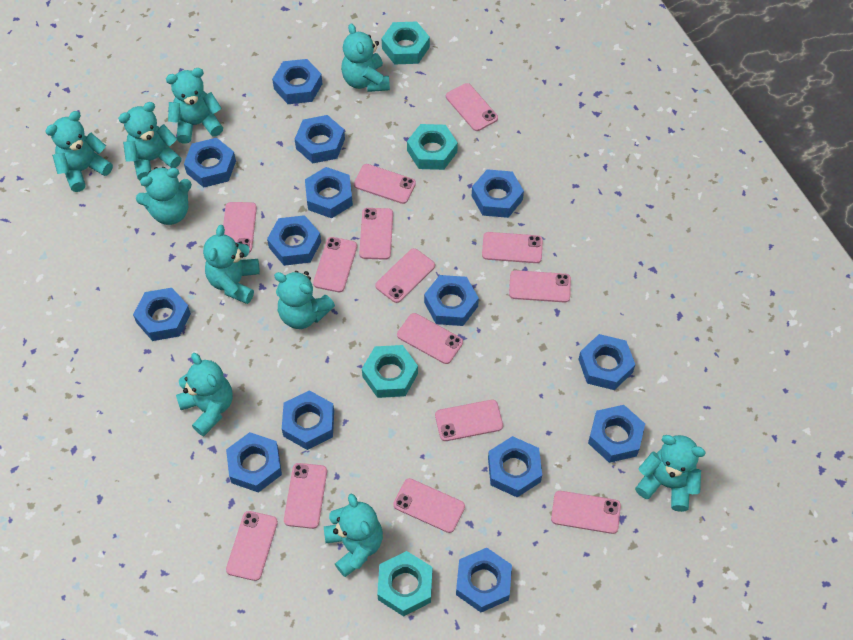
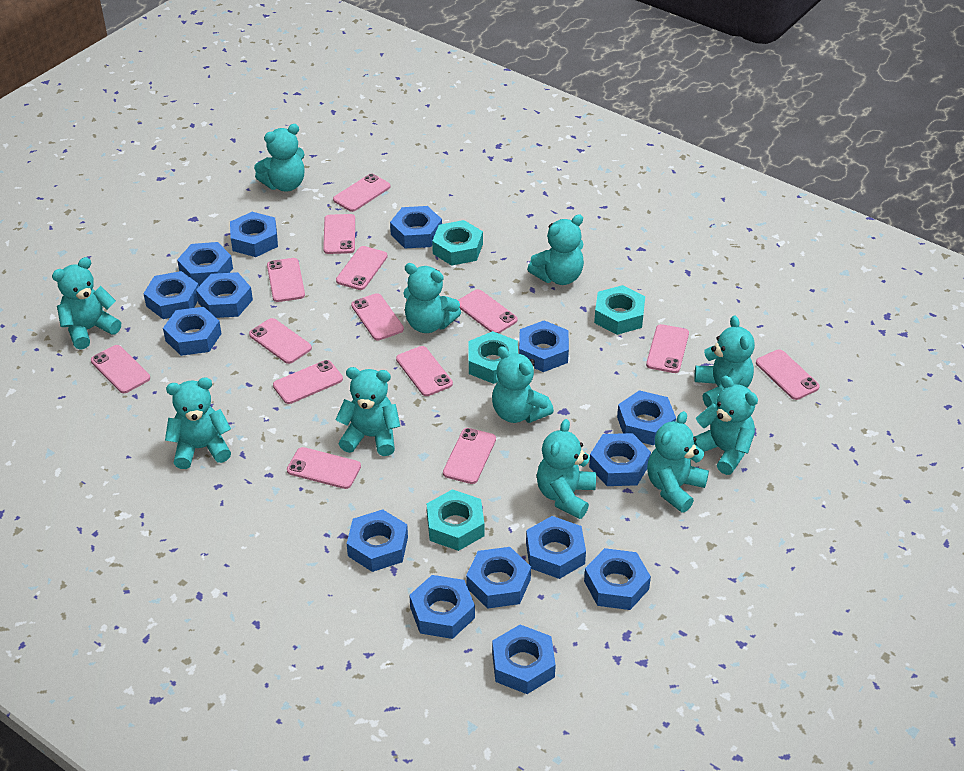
blue nut: [133,288,191,341] [184,138,236,187] [226,432,282,493] [267,215,321,266] [272,59,322,104] [282,390,334,450] [295,115,345,163] [305,167,353,218] [424,275,479,326] [456,548,512,612] [472,169,524,218] [488,436,542,497] [578,334,635,390] [588,405,645,463] = 14 -> [143,271,199,319] [163,307,222,356] [177,242,233,286] [196,272,253,318] [230,212,278,257] [347,509,408,572] [390,206,442,249] [409,575,475,639] [466,547,531,609] [492,624,556,694] [519,320,569,372] [526,516,586,579] [584,548,651,610] [589,433,651,486] [617,390,676,445] = 15
turquoise teddy bear: [45,111,113,192] [118,102,182,180] [136,167,192,225] [166,68,223,144] [176,353,233,436] [203,225,260,304] [274,271,335,329] [324,494,383,577] [341,23,390,92] [635,435,706,512] = 10 -> [52,257,121,350] [165,377,231,469] [254,124,305,192] [335,367,400,456] [403,263,461,333] [492,346,554,423] [527,214,584,285] [537,419,596,519] [647,411,709,513] [694,316,755,408] [694,376,758,475] = 11

